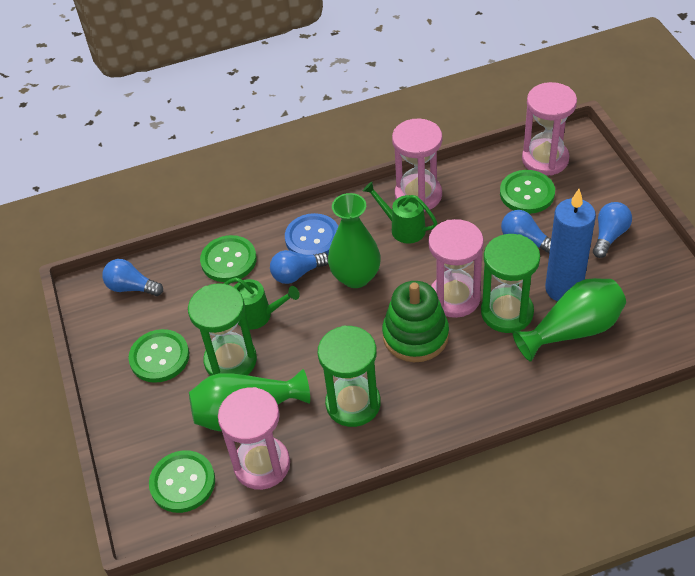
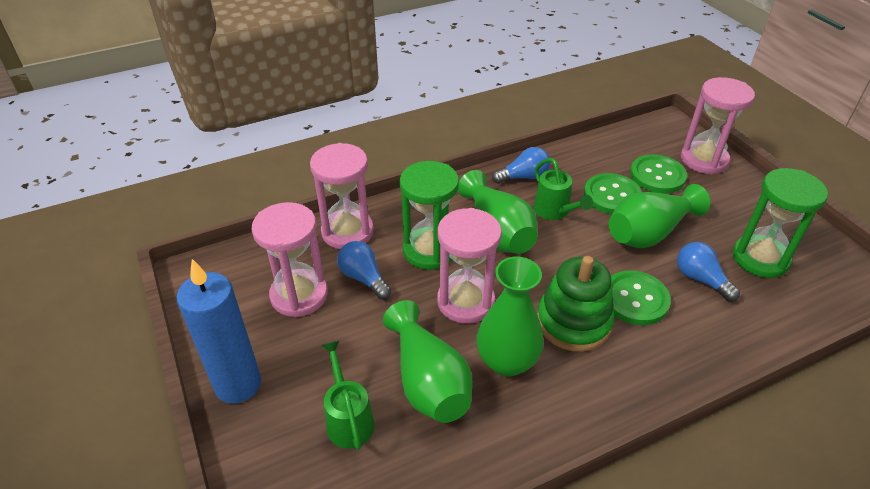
blue button: [285,213,338,255] = 1 -> none = 0
blue light bulb: [102,259,163,296] [270,250,328,284] [501,210,551,253] [593,202,632,258] = 4 -> [337,241,391,299] [492,147,550,184] [677,242,740,301] = 3
green button: [128,329,189,383] [149,450,215,513] [200,235,257,282] [500,170,555,214] = 4 -> [584,173,642,214] [611,270,671,325] [630,154,687,193] = 3
green hourglass: [188,283,257,376] [317,325,381,427] [481,234,540,333] = 3 -> [400,161,459,270] [733,168,828,278] = 2
green vase: [189,369,310,431] [328,193,381,288] [513,278,626,362] = 3 -> [383,300,473,423] [458,170,538,254] [477,257,544,377] [609,184,710,248] = 4

